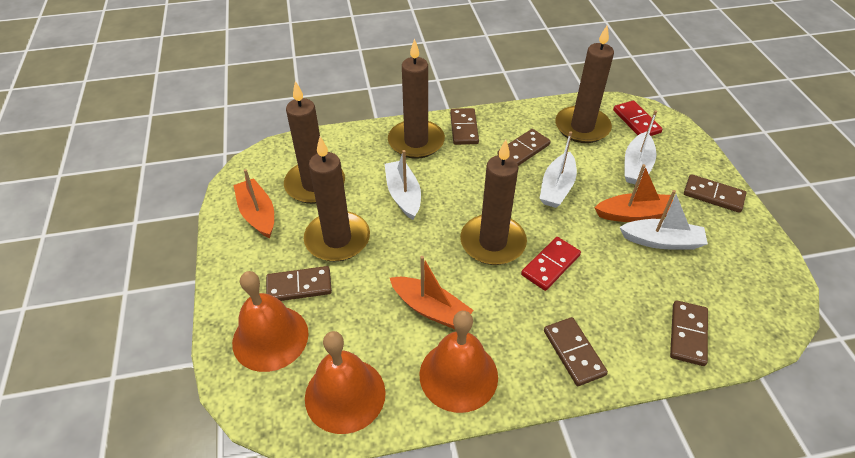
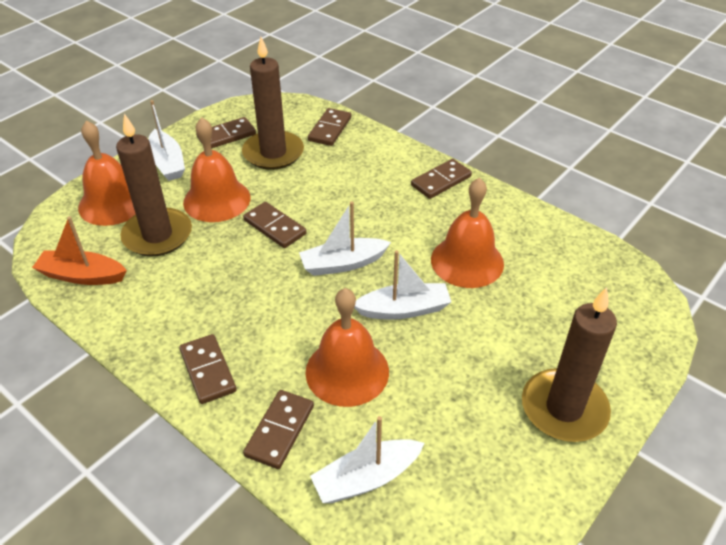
brown candle: [284,81,345,204] [304,137,370,262] [388,38,445,159] [460,140,527,265] [555,25,614,143] = 5 -> [116,113,192,257] [242,37,304,170] [522,287,617,442] = 3
orange bell: [232,271,309,372] [305,331,386,434] [420,311,498,413] = 3 -> [78,120,136,226] [183,117,251,222] [305,288,389,407] [431,177,504,288] = 4
orange boat: [233,169,274,238] [390,256,474,329] [594,164,673,222] = 3 -> [32,217,127,285] = 1
red domino: [521,237,581,291] [613,101,663,136] = 2 -> none = 0

